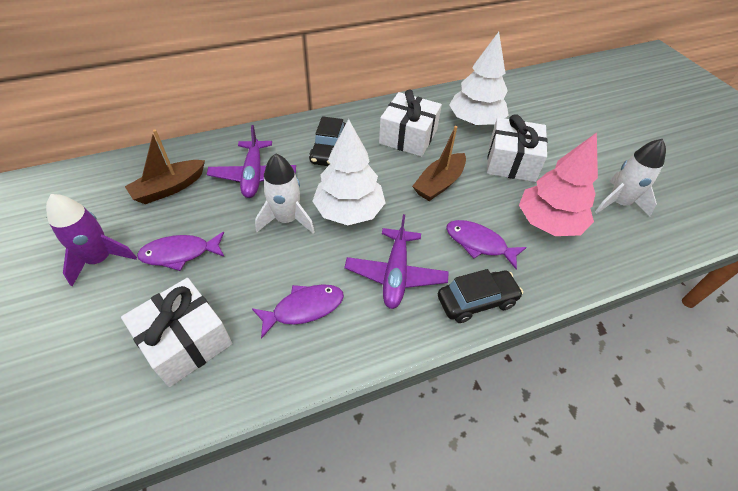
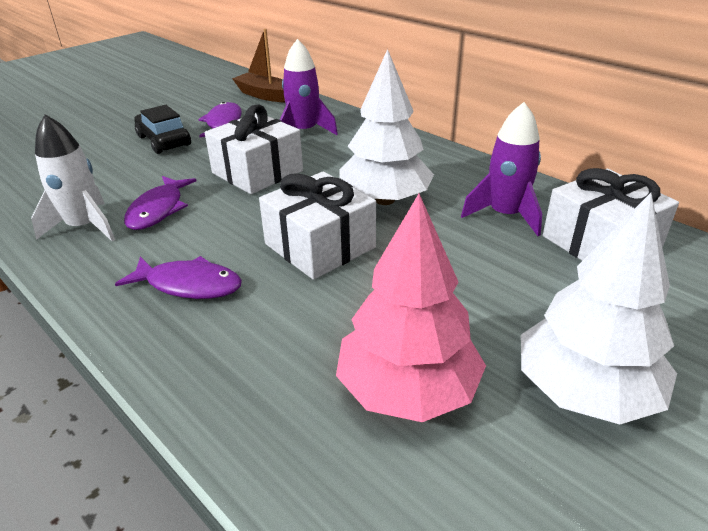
black car: [309,116,346,166] [438,269,523,323] = 2 -> [135,105,191,154] = 1
brown boat: [125,129,205,204] [412,126,466,201] = 2 -> [232,29,285,103] = 1
purple plane: [207,125,296,198] [344,214,449,309] = 2 -> none = 0
purple rocket: [46,194,137,287] = 1 -> [280,39,338,135] [461,102,542,236] = 2
white rocket: [255,153,315,234] [595,139,666,217] = 2 -> [31,114,115,241] = 1

